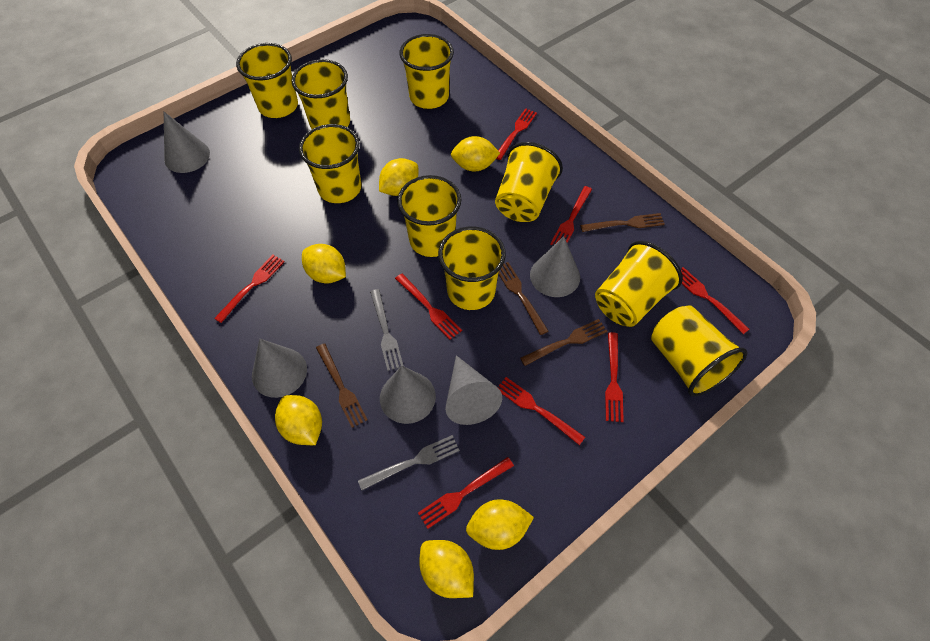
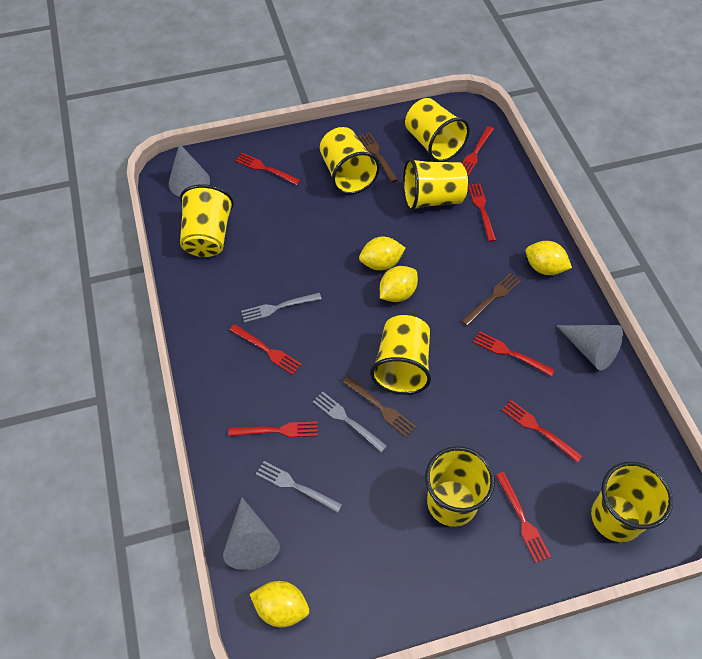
brown fork: [316,343,368,428] [498,262,548,335] [520,319,607,366] [580,213,665,232] = 4 -> [343,376,416,437] [359,132,398,183] [461,273,521,326] = 3
grey cone: [164,112,210,173] [252,339,307,398] [380,365,436,424] [445,355,502,425] [530,236,580,297] = 5 -> [169,143,210,197] [223,497,280,570] [556,325,623,371] = 3
grey fork: [358,435,460,490] [370,289,403,371] = 2 -> [241,293,322,323] [256,461,342,513] [313,392,387,452] = 3
yellow cup: [236,43,298,118] [291,59,350,129] [299,124,361,203] [397,175,461,257] [399,34,454,109] [438,226,506,310] [495,142,563,222] [595,241,683,327] [651,305,747,397] = 9 -> [180,184,234,257] [320,127,380,195] [370,315,431,395] [403,158,468,211] [405,98,470,162] [425,446,495,527] [591,462,673,542] = 7
yellow lemon: [275,395,322,445] [302,244,346,284] [379,158,418,196] [419,540,474,598] [451,136,500,172] [466,499,534,550] = 6 -> [249,581,309,627] [359,237,405,271] [380,266,418,302] [526,241,572,275] = 4

